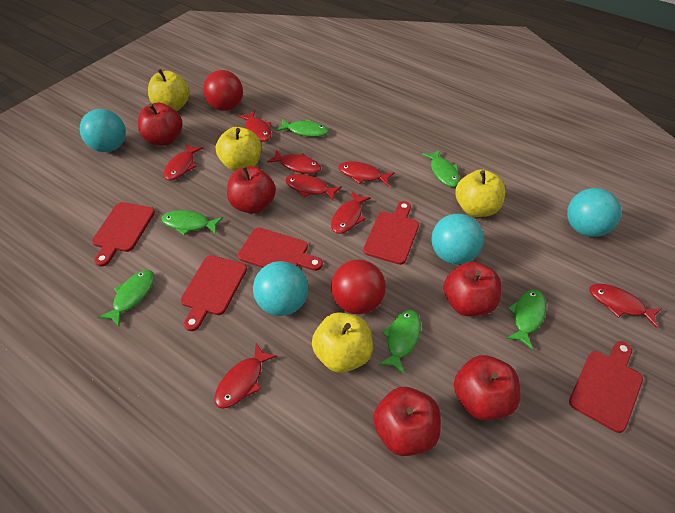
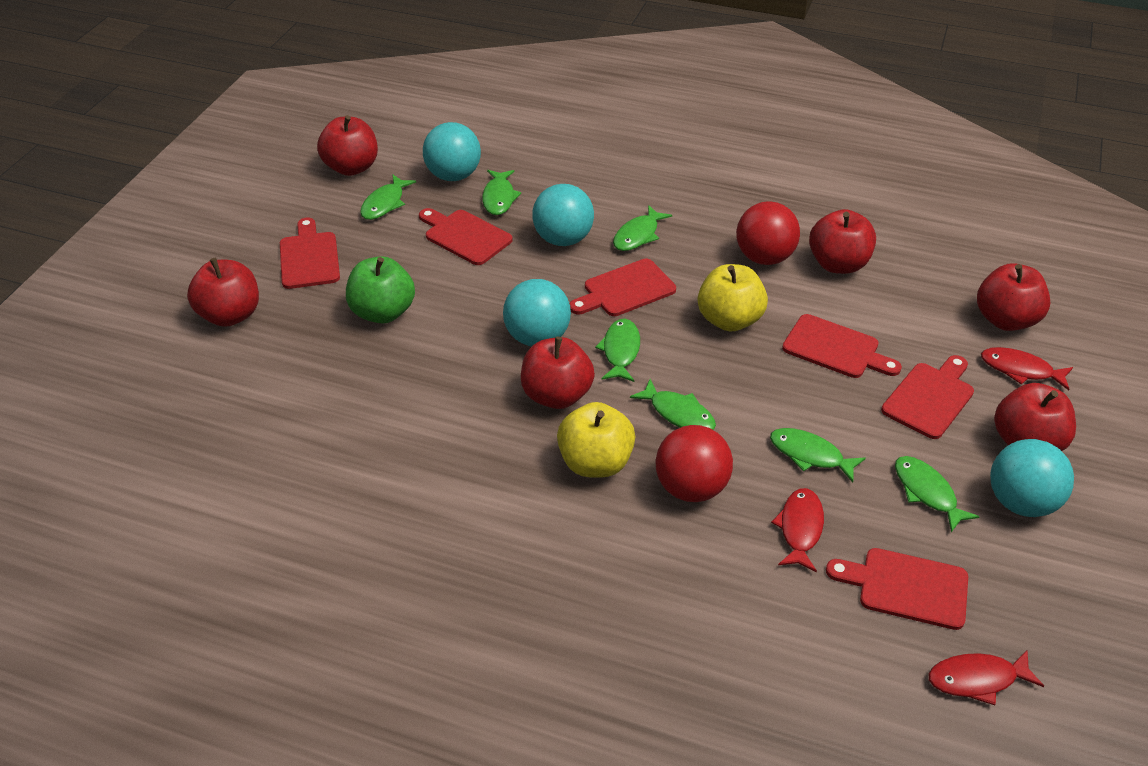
green apple: none = 0 -> [346,256,415,324] = 1
green fish: [98,270,154,326] [161,210,223,235] [276,119,329,137] [378,310,421,374] [422,150,460,187] [506,290,546,349] = 6 -> [360,174,416,220] [482,170,521,215] [595,319,640,382] [613,205,672,251] [630,379,716,430] [770,428,866,482] [895,456,980,532] = 7
red apple: [138,103,182,146] [227,166,276,214] [373,387,441,456] [444,262,501,316] [454,355,520,420] = 5 -> [187,258,259,327] [317,115,378,176] [521,337,595,409] [809,209,876,274] [977,263,1050,331] [994,383,1076,451] = 6
red cutting board: [92,202,155,267] [180,255,247,331] [238,228,323,271] [363,201,419,265] [569,341,643,433] = 5 -> [280,218,340,289] [419,208,513,265] [569,259,676,316] [782,314,902,378] [826,548,968,630] [881,355,974,439] = 6
red fish: [164,144,203,180] [214,343,277,409] [238,110,271,142] [267,150,321,174] [285,174,342,201] [331,191,371,234] [339,161,394,186] [590,284,662,328] = 8 -> [771,488,824,572] [929,650,1044,705] [981,347,1073,390] = 3
yellow apple: [148,69,190,111] [216,127,261,171] [312,312,373,373] [455,169,505,217] = 4 -> [557,402,635,478] [698,264,768,331] = 2

